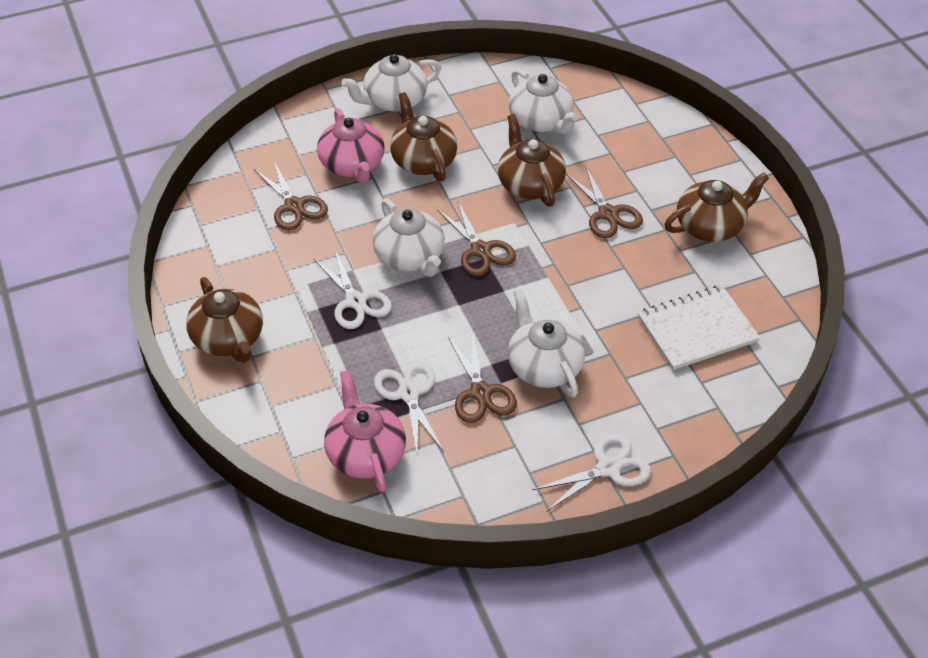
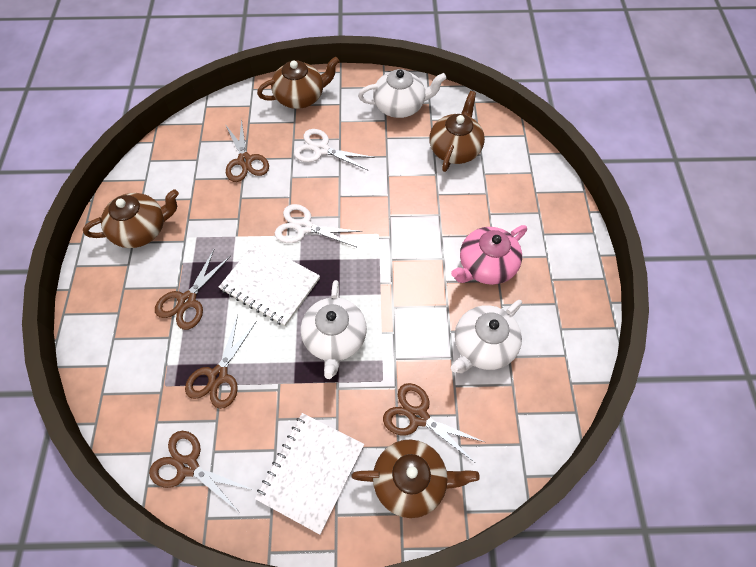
brown scissors: [254,161,328,230] [437,202,516,276] [448,331,517,423] [566,167,643,238] = 4 -> [149,431,254,513] [155,250,231,330] [185,315,257,409] [225,118,269,182] [383,383,484,462] = 5
pink teapot: [317,108,385,183] [324,370,406,492] = 2 -> [451,225,527,285] = 1
white notebook: [638,285,760,370] = 1 -> [219,241,320,326] [255,413,364,535] = 2
white scissors: [313,250,392,329] [374,362,443,453] [532,433,651,512] = 3 -> [275,204,363,247] [294,129,375,170] = 2
white teapot: [342,54,441,112] [373,199,445,277] [508,289,585,398] [509,69,578,134] = 4 -> [301,280,367,379] [358,69,447,118] [451,300,522,373] = 3

